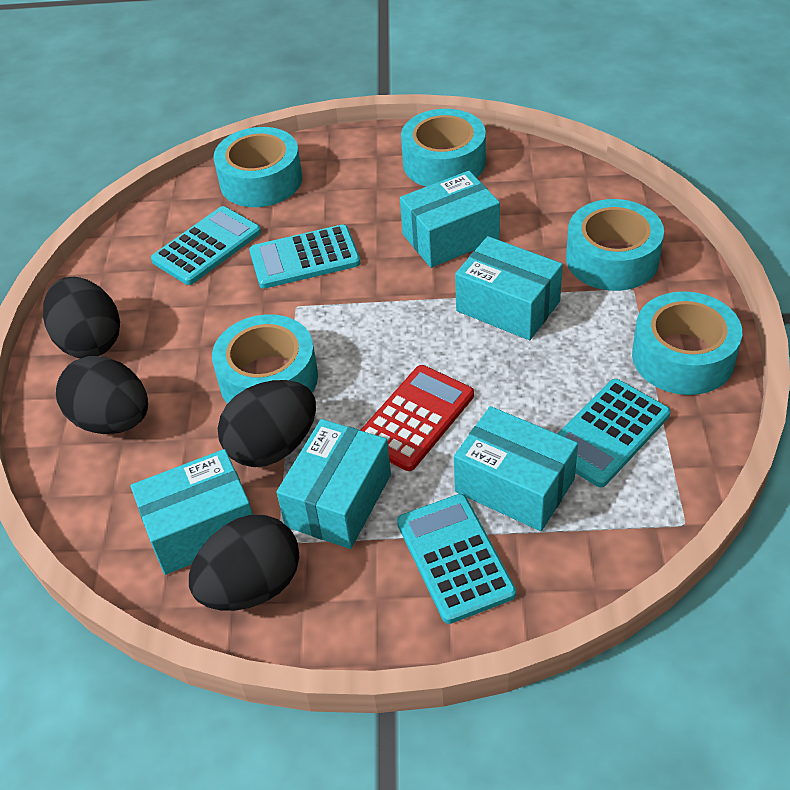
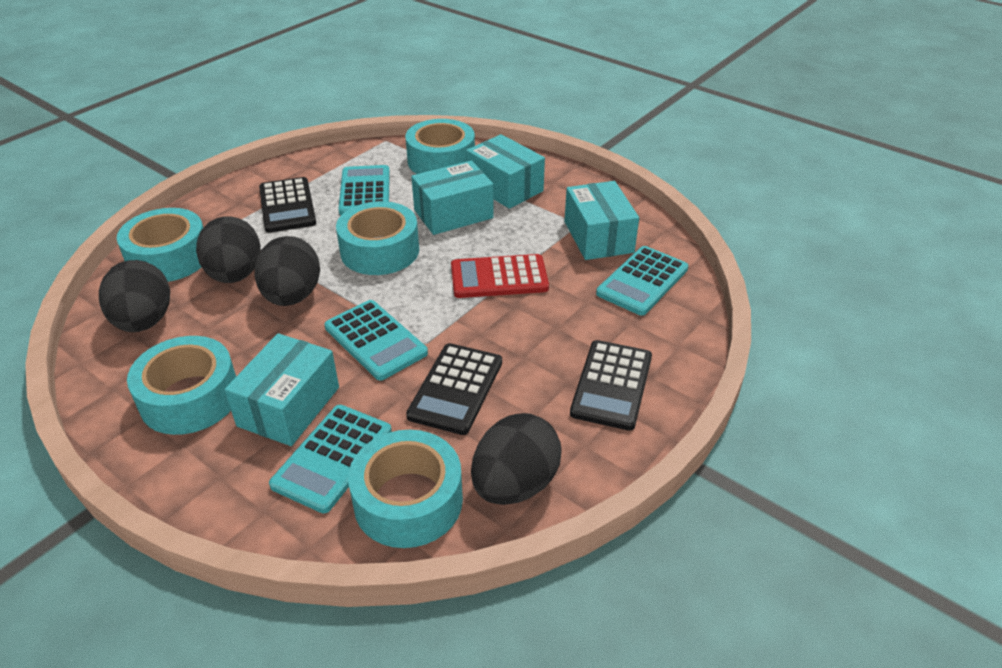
black calculator: none = 0 -> [259,177,316,233] [406,343,502,435] [570,340,652,431] = 3
turquoise box: [130,449,253,575] [276,419,391,549] [400,171,500,268] [454,406,578,531] [455,236,563,340] = 5 -> [224,333,339,446] [411,161,494,235] [466,134,545,209] [564,181,639,260] = 4

